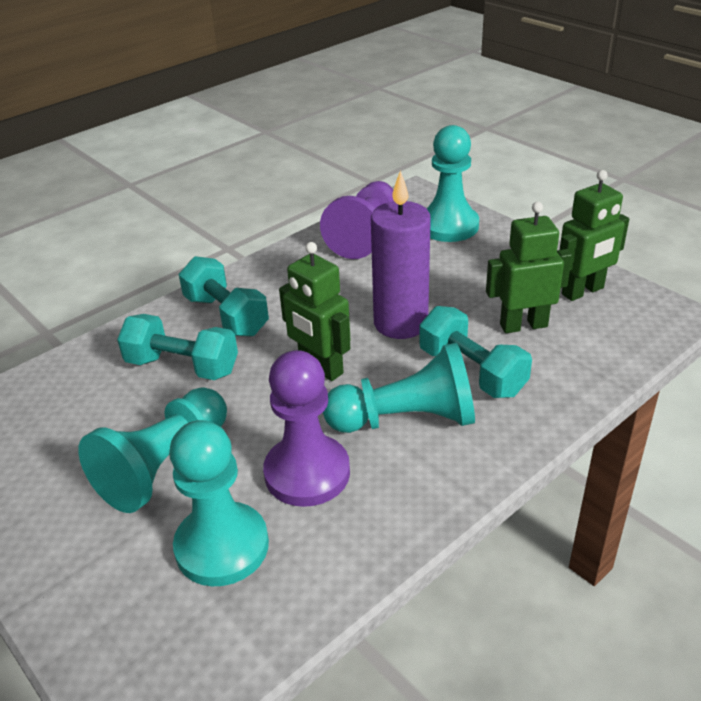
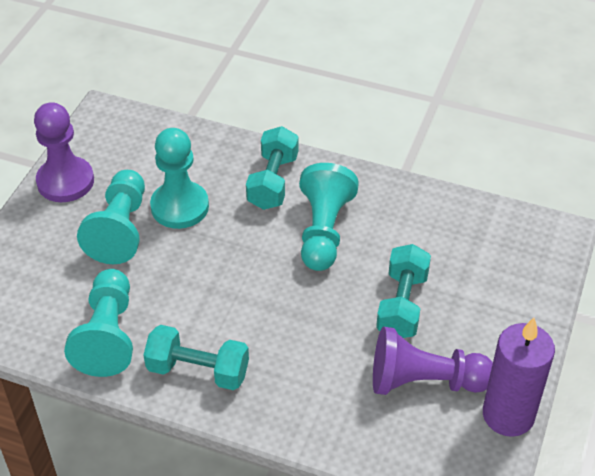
green robot: [279,242,351,381] [486,202,572,333] [560,170,629,301] = 3 -> none = 0

